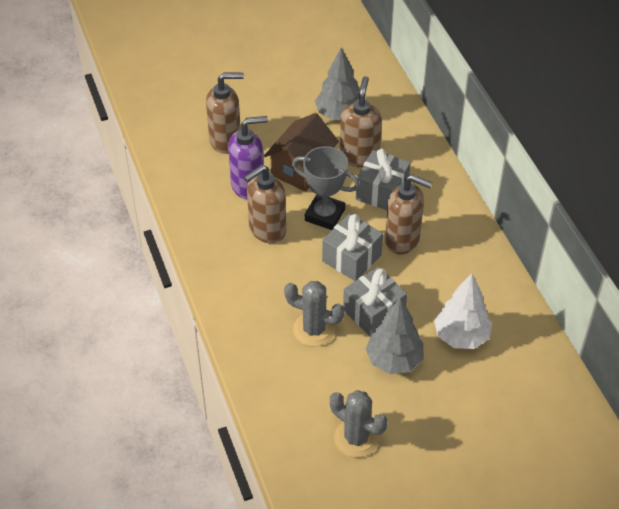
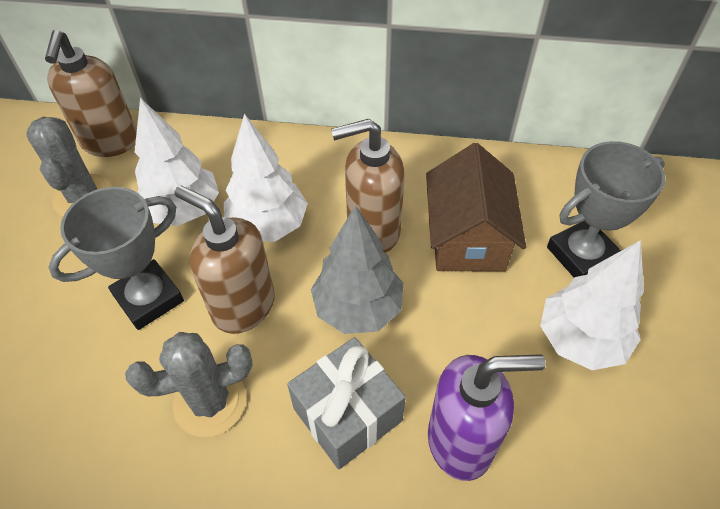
brown soap dispenser: [206,73,244,154] [244,165,286,243] [340,76,382,167] [385,174,433,255] = 4 -> [45,30,137,157] [174,185,275,334] [331,119,405,253] = 3
grey gift: [322,214,383,281] [343,267,407,337] [356,149,410,210] = 3 -> [287,337,406,469] = 1
grey tree: [315,47,360,120] [366,297,424,374] = 2 -> [311,205,403,334] = 1
grey trophy: [292,146,360,230] = 1 -> [48,187,184,330] [547,141,665,277] = 2
white tree: [434,273,492,349] = 1 -> [135,98,219,226] [224,114,308,242] [540,240,644,370] = 3

